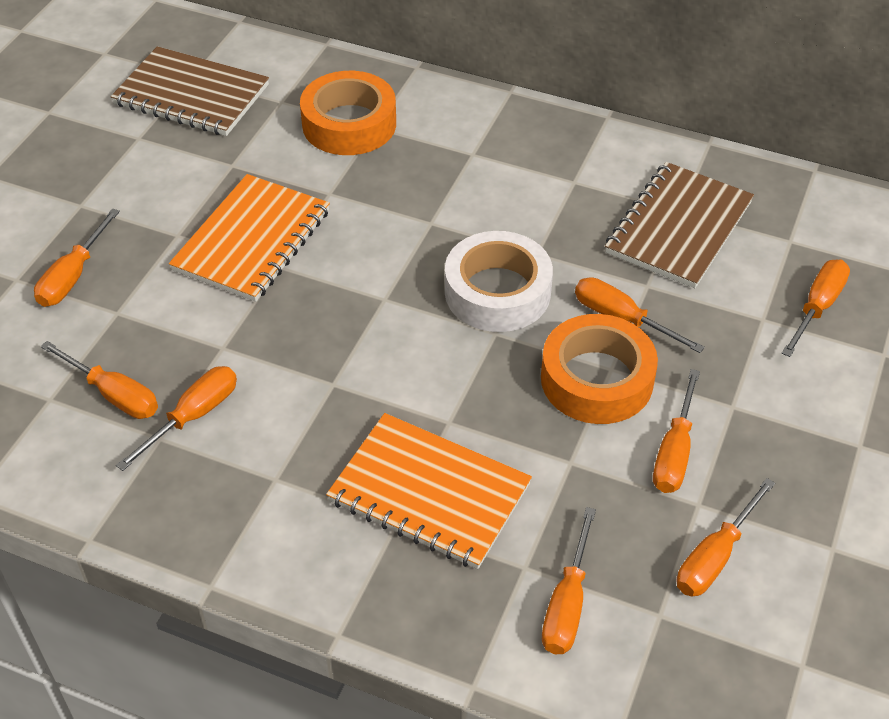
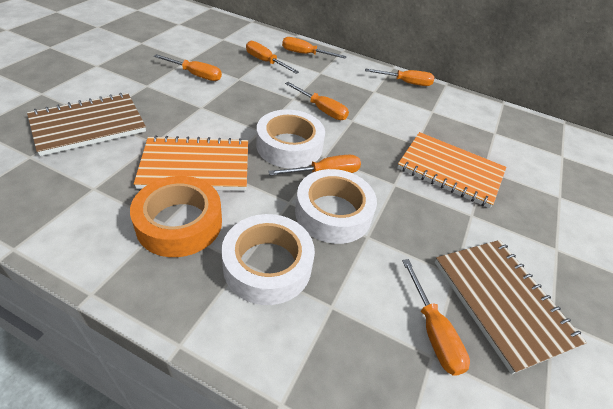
orange screwdriver: [34,209,120,307] [41,341,158,419] [116,366,237,471] [542,507,596,654] [575,277,705,353] [653,369,700,493] [677,478,775,597] [782,259,850,357] = 8 -> [154,54,222,81] [246,41,299,74] [268,155,361,175] [282,37,347,59] [285,82,349,120] [365,68,434,86] [402,259,470,376] = 7
orange tape: [300,71,396,155] [541,314,658,424] = 2 -> [130,176,222,257] = 1
white tape: [445,231,553,332] = 1 -> [221,214,315,305] [256,109,325,169] [295,169,377,244] = 3

